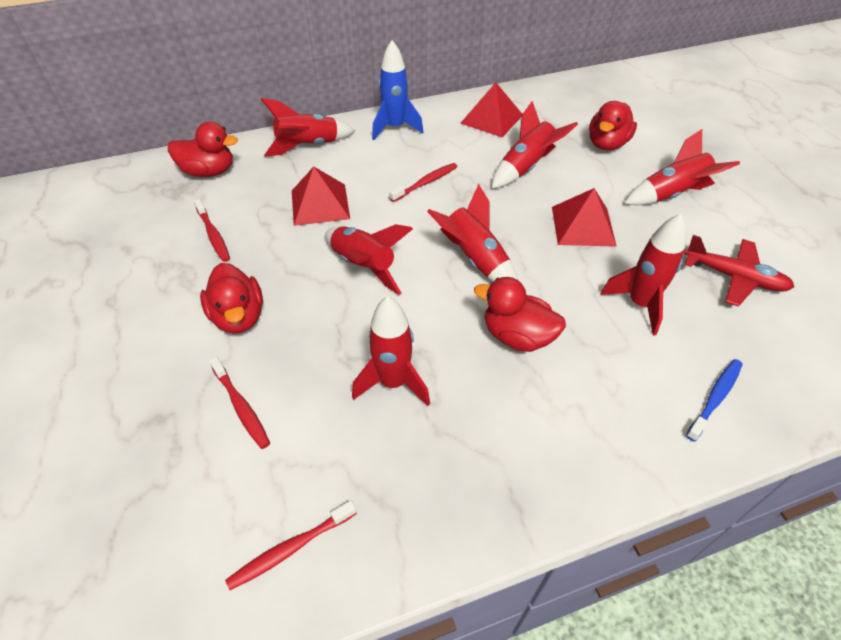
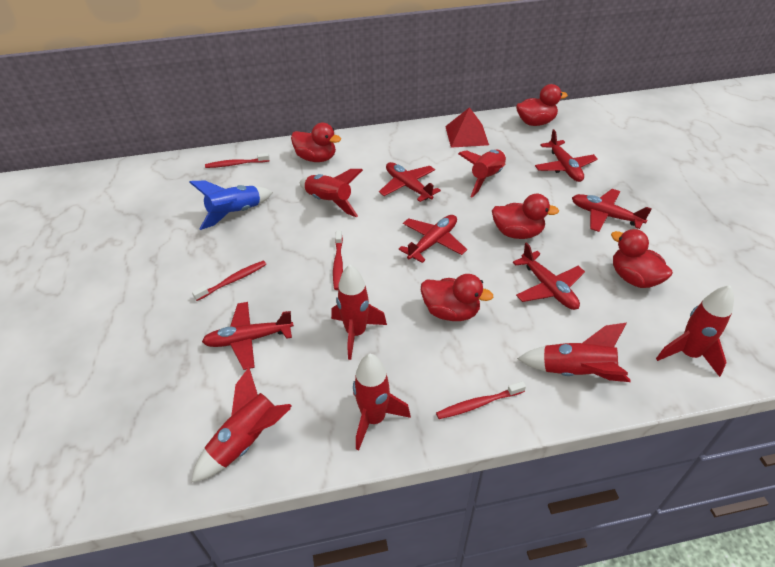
blue toothbrush: [686,359,743,442] = 1 -> none = 0
red duck: [168,122,238,177] [200,263,263,334] [474,277,566,352] [589,101,637,150] = 4 -> [291,123,341,162] [421,274,493,321] [492,194,559,239] [516,84,568,126] [611,229,673,288] = 5
red plane: [684,235,794,307] = 1 -> [202,302,294,370] [379,162,441,202] [399,215,467,263] [513,242,585,310] [535,129,598,182] [572,189,652,232] = 6
red pyramid: [292,167,350,226] [460,82,522,138] [552,188,617,247] = 3 -> [445,107,489,148] = 1

